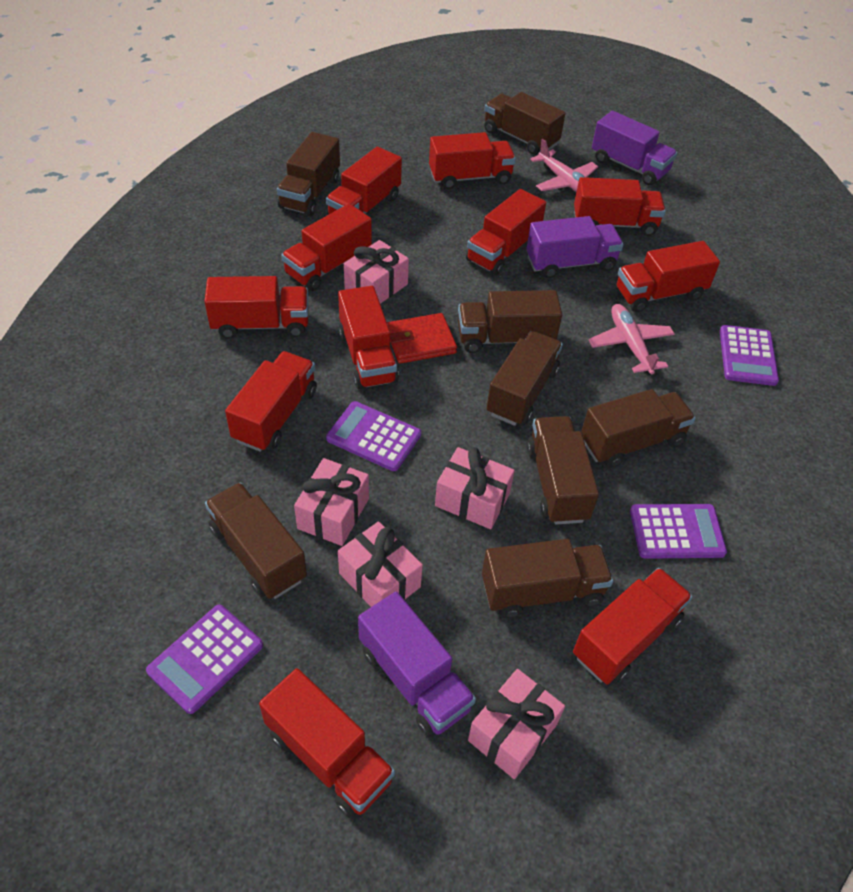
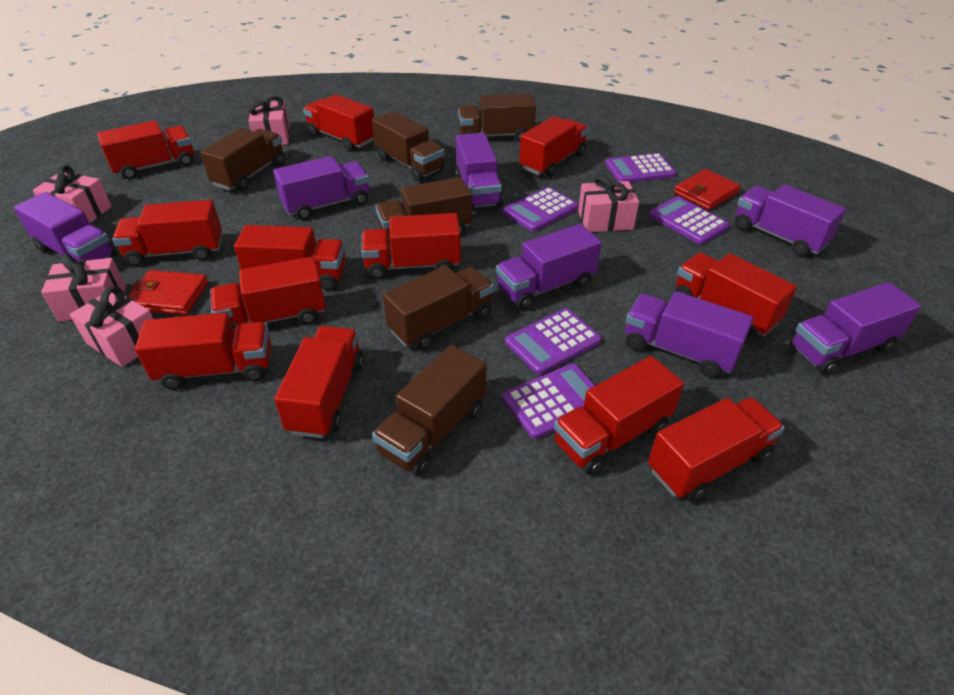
brown truck: [205,483,307,599] [277,132,340,216] [458,290,562,353] [482,539,613,618] [484,92,565,155] [487,331,563,426] [527,416,599,525] [581,389,696,468] = 8 -> [200,128,285,191] [372,111,445,181] [372,345,486,476] [375,177,472,246] [383,266,494,350] [458,93,536,141] = 6
pink plane: [530,139,598,192] [588,304,675,375] = 2 -> none = 0
purple calculator: [146,605,263,714] [326,401,421,471] [630,504,727,559] [720,325,779,386] = 4 -> [502,364,595,439] [503,187,579,232] [505,308,601,375] [605,153,676,182] [649,196,730,244] = 5
purple truck: [358,592,476,738] [526,216,623,278] [592,111,677,185] = 3 -> [14,192,117,262] [273,156,369,220] [455,133,503,209] [496,224,602,310] [625,291,753,377] [735,184,846,256] [790,282,921,375] = 7
red truck: [204,276,308,339] [225,351,317,452] [259,668,395,819] [281,204,372,291] [326,147,402,215] [338,286,399,389] [429,132,516,189] [466,189,546,275] [573,568,692,685] [574,177,666,236] [616,241,720,312] = 11 -> [97,120,194,179] [113,200,222,266] [135,313,271,390] [210,257,326,330] [234,225,346,290] [274,326,364,438] [303,94,374,151] [361,213,461,279] [519,116,588,177] [554,356,684,475] [648,397,785,502] [675,252,797,338] = 12
red wallet: [387,313,457,364] = 1 -> [128,270,208,315] [674,169,741,210] = 2

